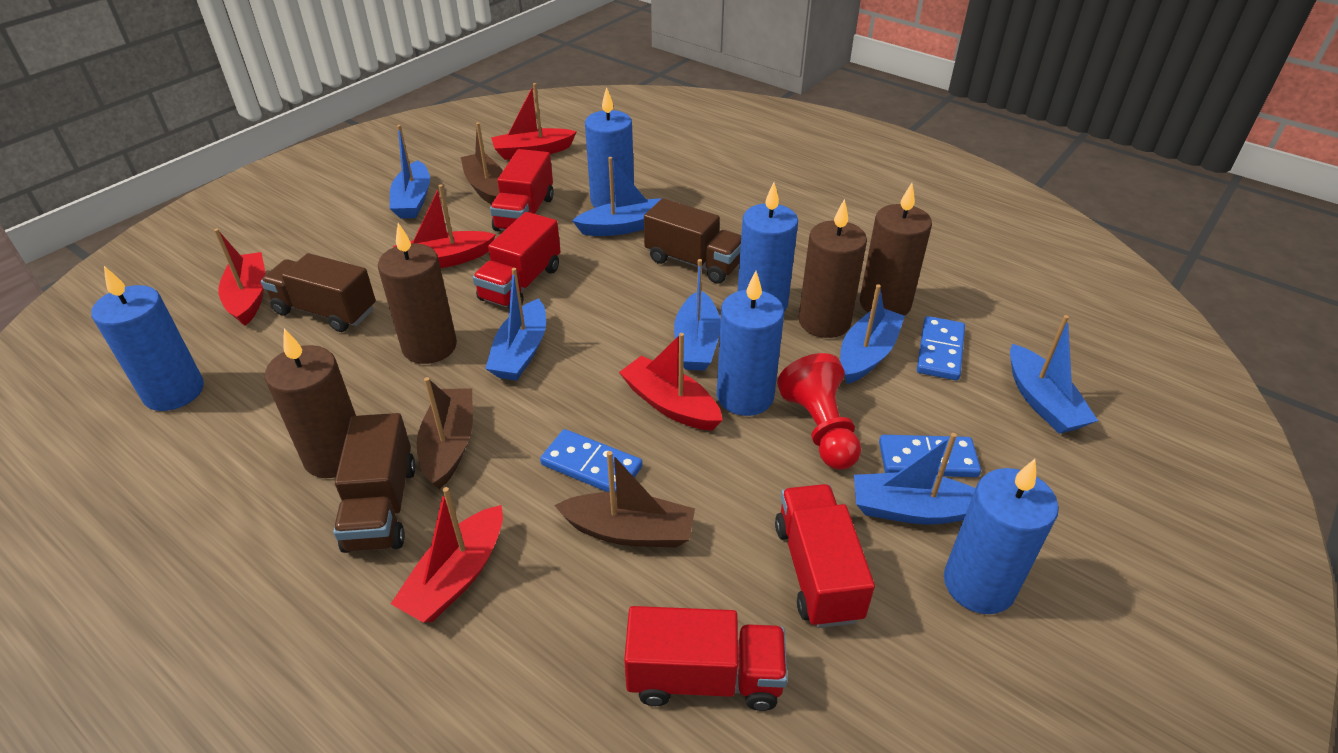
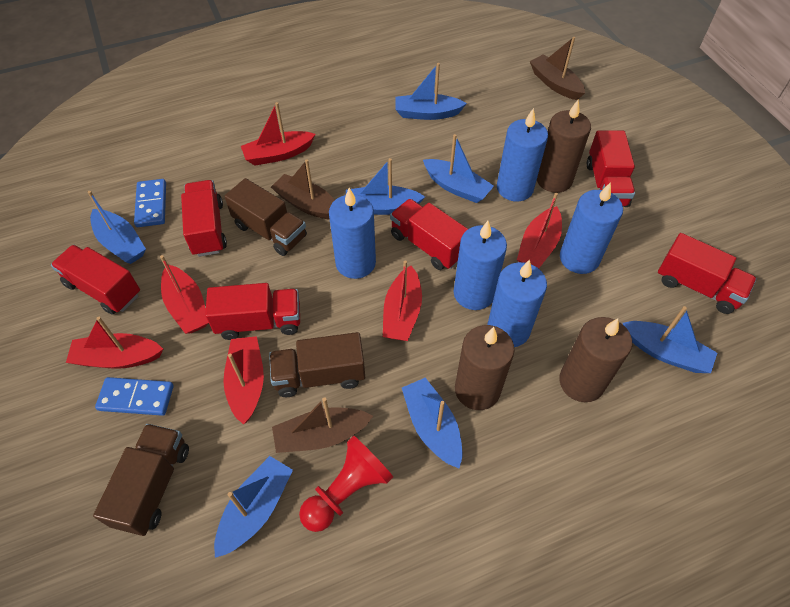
blue domino: [540,429,642,492] [879,435,981,477] [917,316,965,380] = 3 -> [95,377,174,416] [134,179,166,227] = 2
brown candle: [265,328,356,478] [378,223,457,364] [799,199,867,338] [860,183,932,316] = 4 -> [455,325,514,410] [537,99,591,193] [559,317,632,402] = 3
red boat: [214,229,265,326] [391,487,503,622] [393,185,496,268] [491,83,577,160] [619,333,723,431] = 5 -> [66,317,163,368] [160,255,209,334] [223,336,264,425] [241,102,315,165] [383,260,422,341] [517,193,562,269] = 6
red truck: [473,212,561,308] [490,149,554,231] [624,606,788,711] [775,484,875,628] = 4 -> [51,245,140,315] [181,180,227,257] [205,283,300,340] [390,199,468,270] [587,130,635,207] [658,233,757,314] = 6

